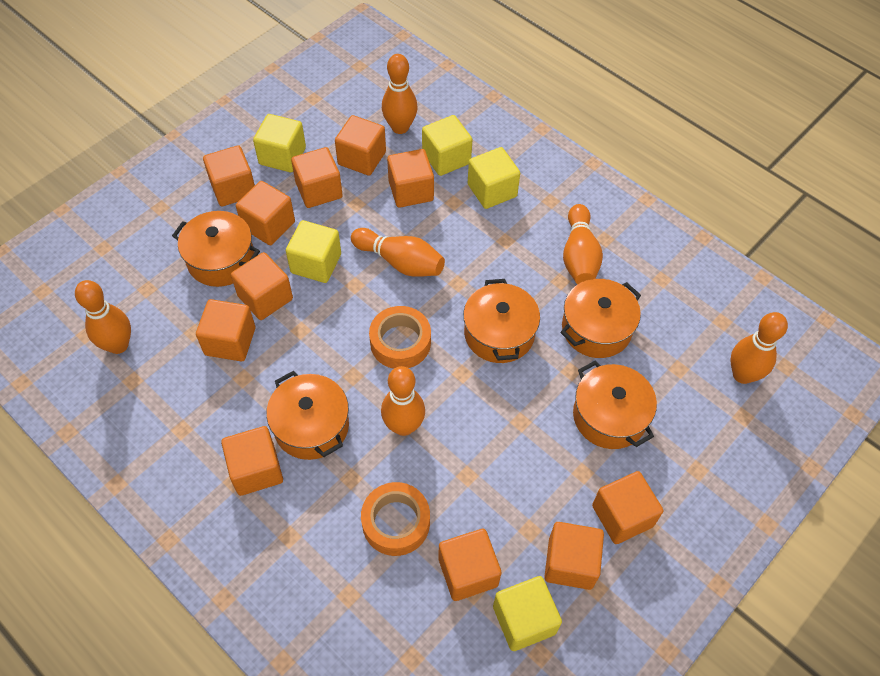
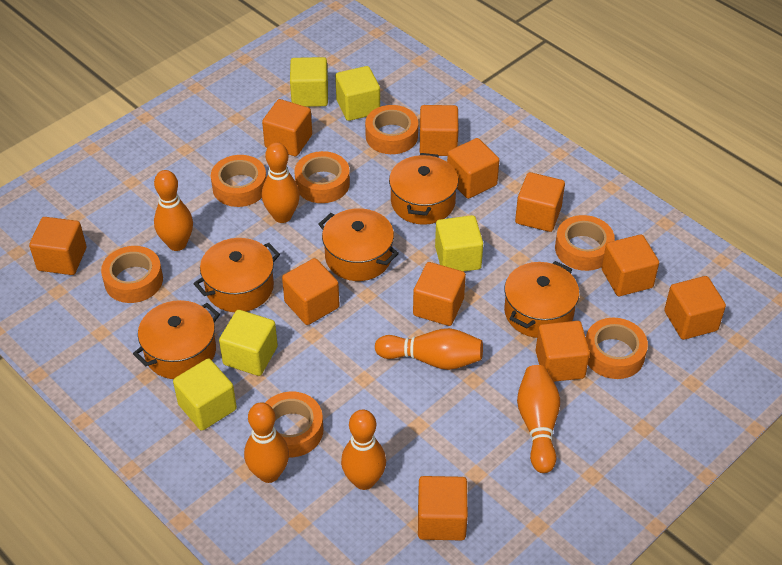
orange tape: [361,482,430,556] [369,306,431,369] = 2 -> [101,246,163,303] [211,155,266,207] [265,392,324,457] [294,151,350,203] [365,105,418,154] [555,215,615,271] [586,318,648,379] = 7

